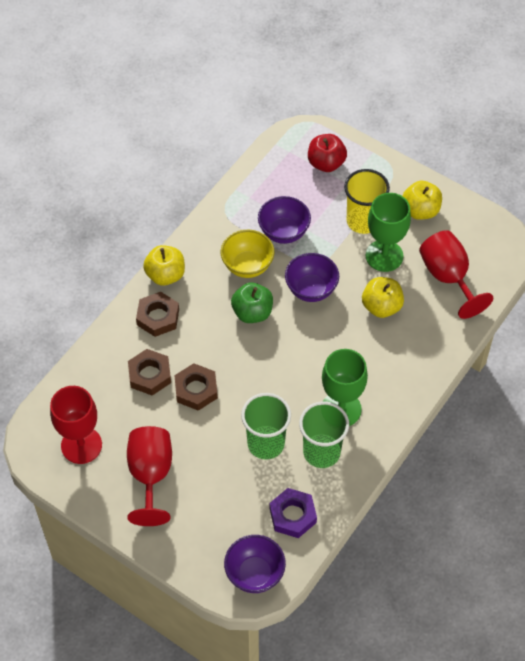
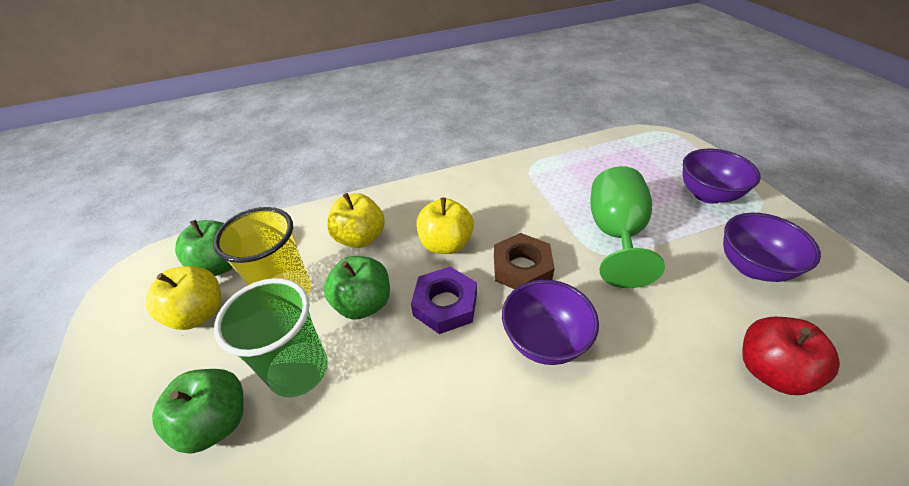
brown nut: [128,349,171,396] [136,292,179,337] [174,363,218,411] = 3 -> [494,233,555,289] = 1
green apple: [231,282,273,323] = 1 -> [152,369,243,454] [175,220,233,276] [324,256,390,320] = 3
green cup: [241,393,291,460] [299,401,349,468] = 2 -> [214,278,328,397] = 1
green goblet: [322,349,368,426] [366,193,411,272] = 2 -> [590,166,665,288] = 1
red goblet: [50,386,102,464] [127,426,172,526] [419,230,493,319] = 3 -> none = 0
yellow bowl: [221,230,274,278] = 1 -> none = 0

